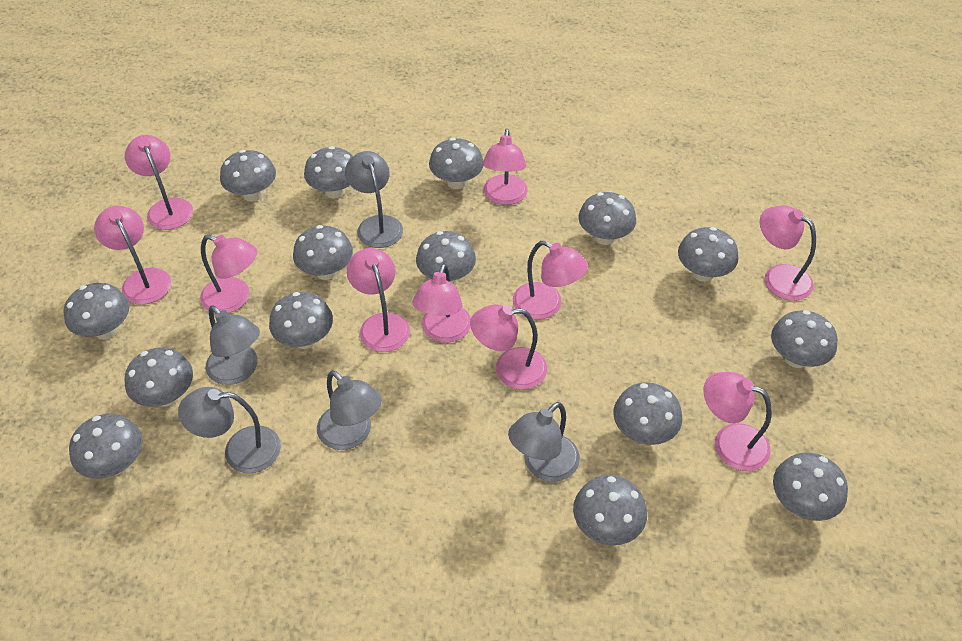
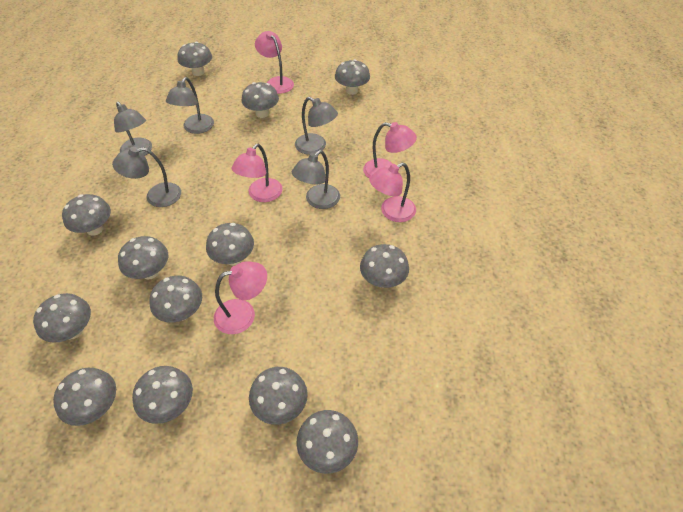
grey mushroom: [64,283,129,339] [69,414,142,479] [124,347,193,407] [220,150,276,202] [269,292,333,349] [293,225,353,280] [304,146,353,199] [416,231,476,284] [429,138,483,189] [573,475,647,545] [578,192,636,245] [613,382,682,445] [678,227,738,282] [771,310,838,368] [773,452,848,521] = 15 -> [33,293,91,343] [53,368,116,426] [62,194,111,236] [118,236,168,279] [132,366,193,424] [150,276,202,322] [178,42,212,76] [206,223,254,266] [241,82,279,118] [249,367,308,425] [297,410,358,474] [335,59,370,95] [360,244,409,288] = 13
pink lamp: [94,206,171,305] [125,135,193,230] [200,235,257,313] [347,248,410,352] [412,263,471,343] [470,304,547,389] [483,129,528,205] [513,241,588,320] [704,372,772,471] [760,205,816,301] = 10 -> [214,261,267,334] [232,144,282,202] [255,31,294,94] [363,122,417,179] [369,163,416,222] = 5

